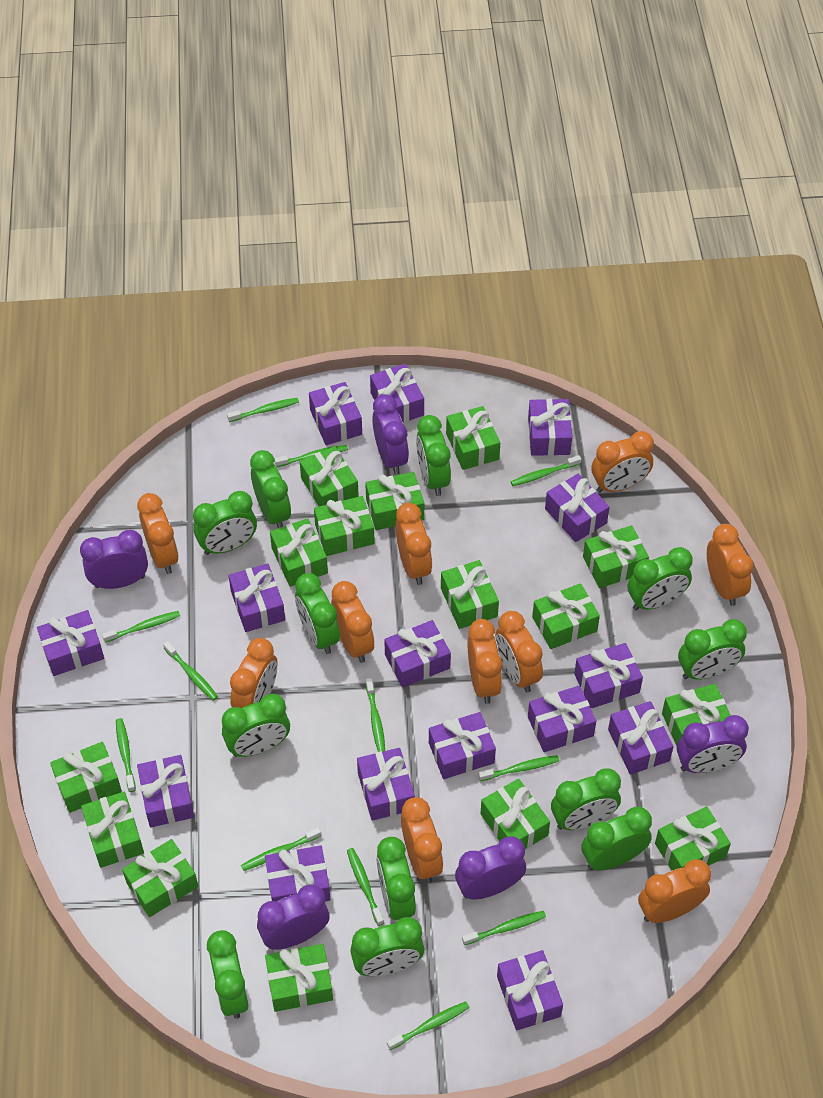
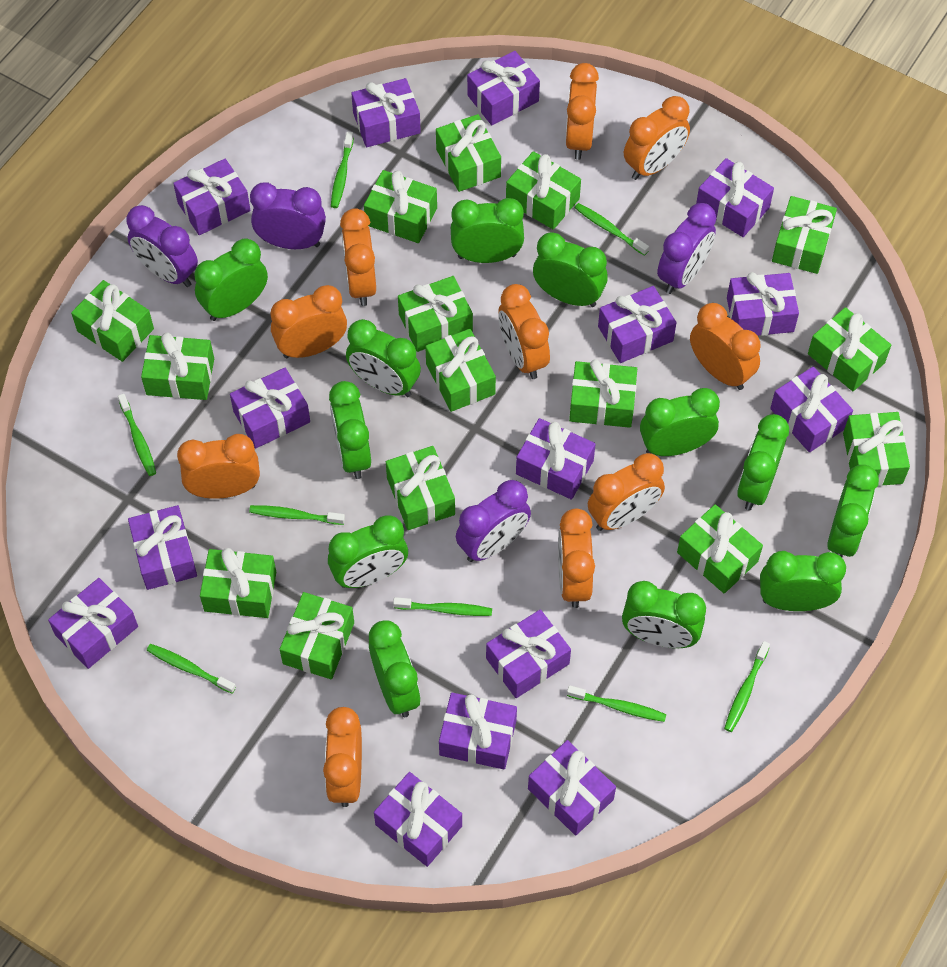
green toothbrush: [102,611,180,643] [116,718,136,792] [163,641,218,701] [227,398,299,422] [241,827,321,871] [274,445,348,467] [347,848,384,926] [366,678,385,752] [387,1001,469,1050] [462,911,546,945] [478,755,560,781] [511,455,581,486] = 12 -> [118,394,156,476] [147,644,236,694] [249,505,345,525] [331,132,354,208] [393,597,492,616] [567,685,666,722] [575,203,649,256] [724,641,770,732] = 8
purple clock: [80,530,148,589] [257,885,330,950] [372,394,409,475] [455,836,526,899] [677,715,749,773] = 5 -> [126,205,198,287] [250,183,326,249] [456,480,531,562] [657,203,716,294] = 4

